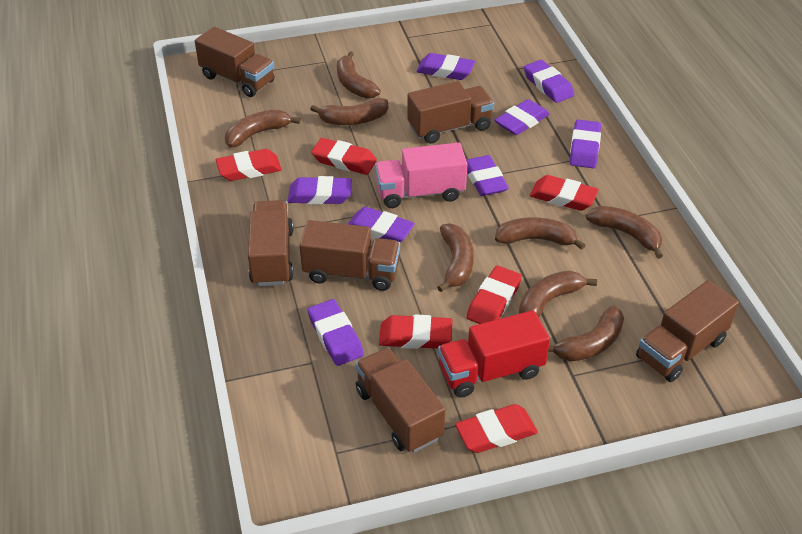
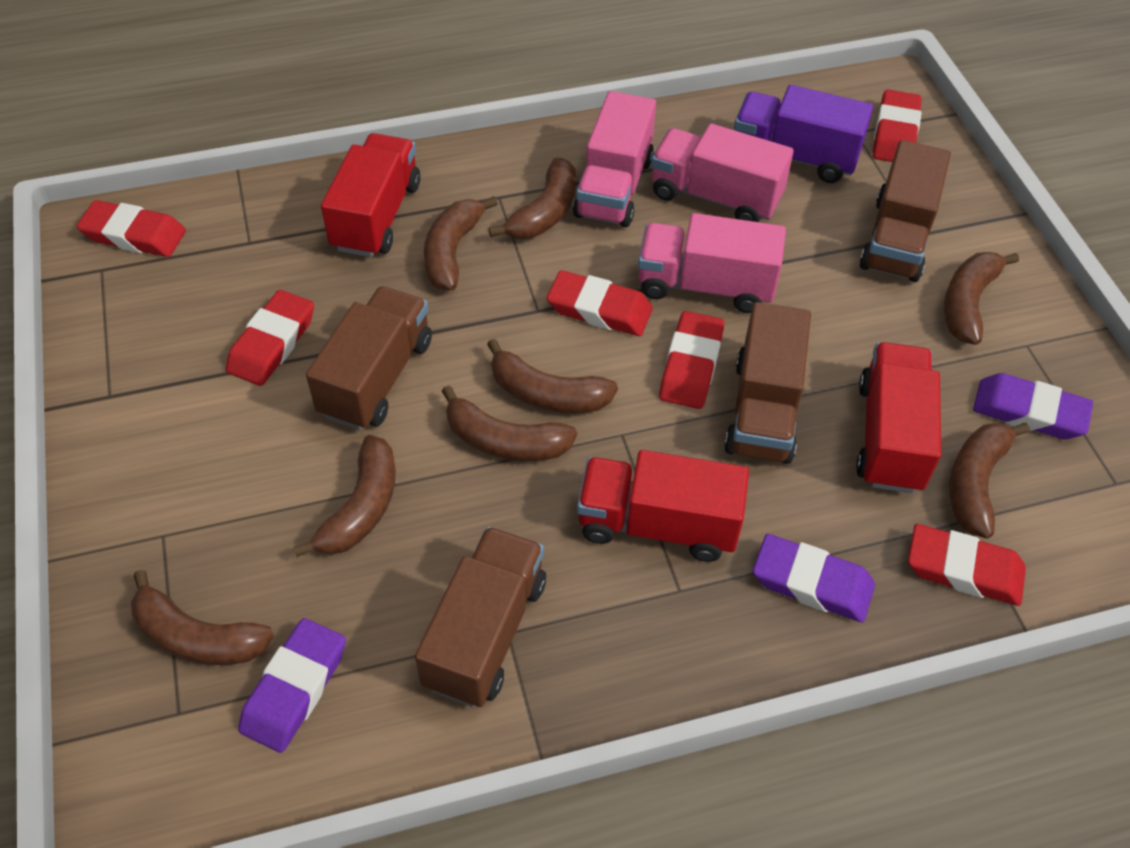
brown truck: [195,27,275,97] [248,200,294,286] [299,220,400,291] [355,347,445,453] [407,81,494,144] [636,280,739,382] = 6 -> [306,286,432,430] [415,527,546,707] [724,302,811,464] [860,140,951,282] = 4
pink truck: [375,143,468,208] = 1 -> [573,91,656,227] [638,213,786,313] [651,124,794,222] = 3
purple eraser: [288,176,352,205] [308,299,364,366] [348,207,415,242] [416,53,475,80] [466,155,509,196] [494,99,550,135] [524,60,574,103] [570,119,601,168] = 8 -> [238,618,346,753] [753,534,875,622] [973,373,1093,440] = 3
purple truck: none = 0 -> [734,85,873,183] = 1
red truck: [438,310,550,398] = 1 -> [321,133,420,257] [577,450,749,562] [856,342,941,493] = 3

